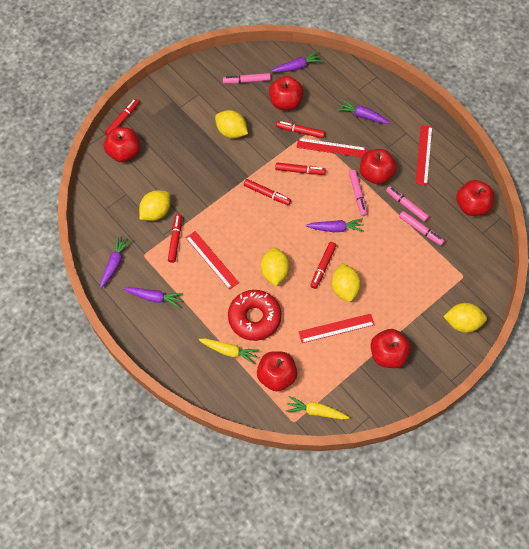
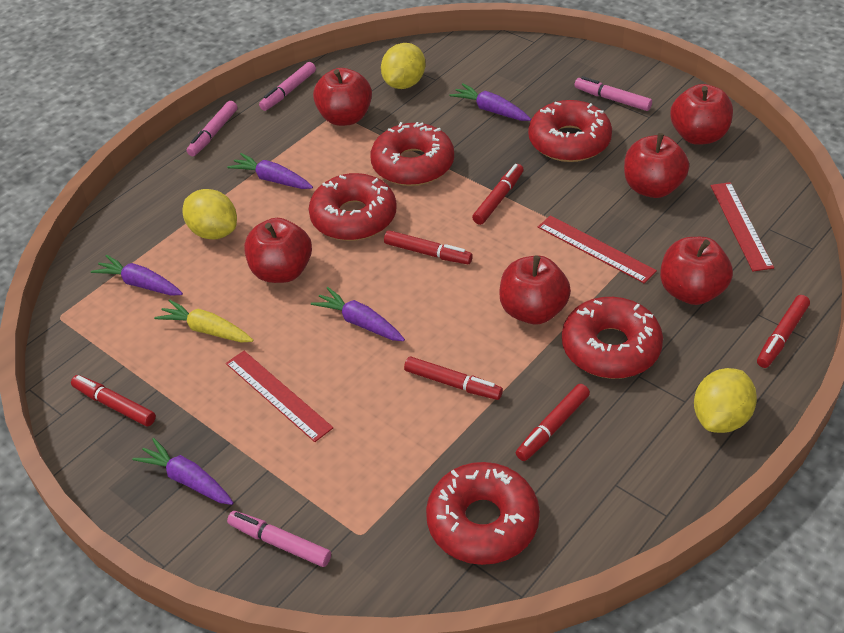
red donut: [228,290,281,341] = 1 -> [309,173,397,241] [371,122,454,186] [426,462,540,565] [528,100,612,162] [562,297,663,379] = 5
red ruler: [186,231,239,290] [296,138,366,157] [299,314,375,343] [415,125,432,185] = 4 -> [226,351,333,442] [538,215,657,283] [711,182,774,271] = 3
yellow carrot: [199,338,259,365] [286,396,350,419] = 2 -> [154,299,253,342] = 1
yellow lemon: [139,190,171,221] [215,110,248,139] [261,248,290,286] [331,263,361,302] [443,303,487,333] = 5 -> [183,189,237,239] [381,43,425,89] [694,368,757,433] = 3

